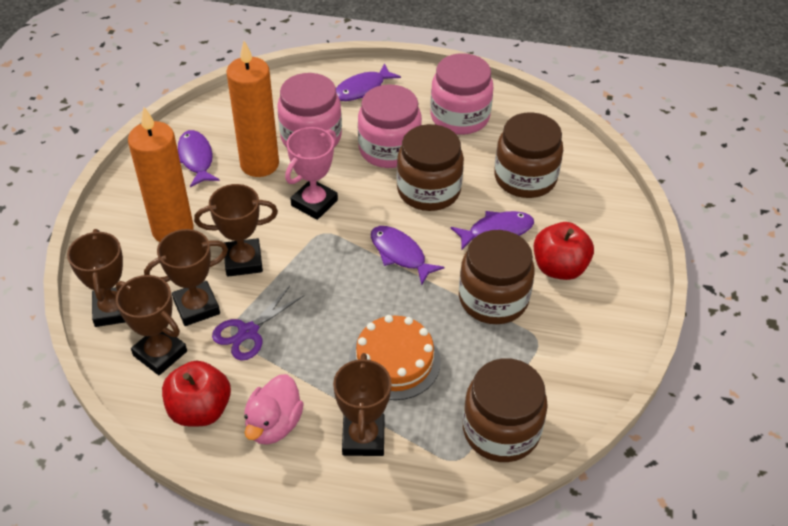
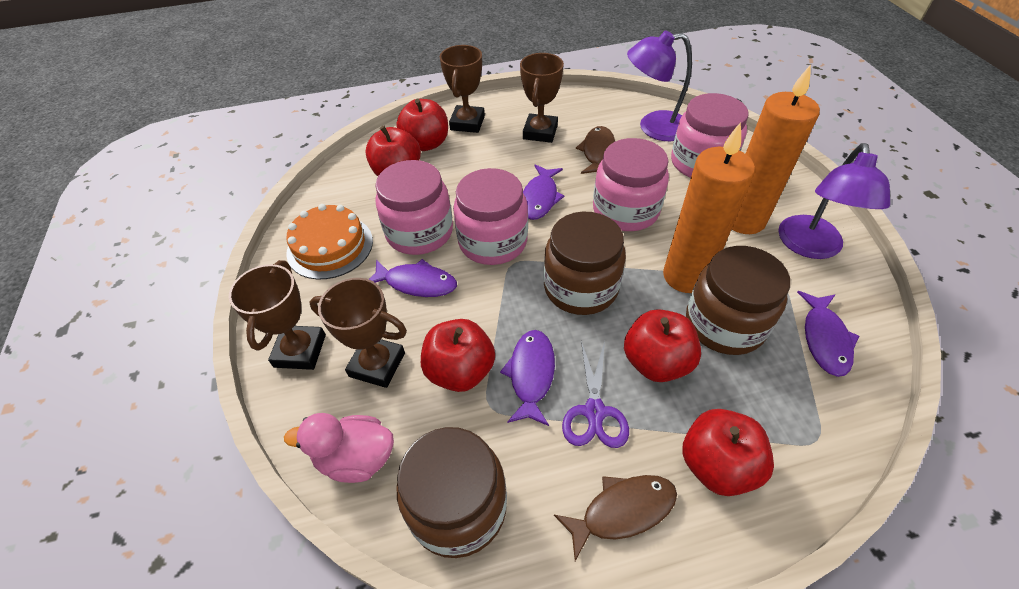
brown fish: none = 0 -> [554,475,677,561] [576,126,615,174] = 2
brown jar: [397,124,464,211] [459,230,535,324] [463,358,548,462] [494,112,563,198] = 4 -> [397,427,507,558] [544,212,626,315] [686,246,790,355] = 3
brown trophy: [67,229,125,327] [116,275,187,375] [144,229,228,326] [194,184,278,277] [333,353,392,456] = 5 -> [229,260,326,370] [309,278,407,388] [440,45,485,133] [520,53,564,143] = 4
pink jar: [277,73,342,148] [358,84,422,168] [430,53,493,135] = 3 -> [375,160,453,255] [453,168,528,265] [593,138,669,231] [671,93,748,178] = 4
pink trophy: [285,127,338,220] = 1 -> none = 0
purple lamp: none = 0 -> [627,30,692,141] [779,143,890,259] = 2
red apple: [162,361,231,426] [534,222,594,280] = 2 -> [365,126,421,176] [396,99,448,151] [421,319,495,392] [624,309,701,382] [682,409,774,496] = 5

